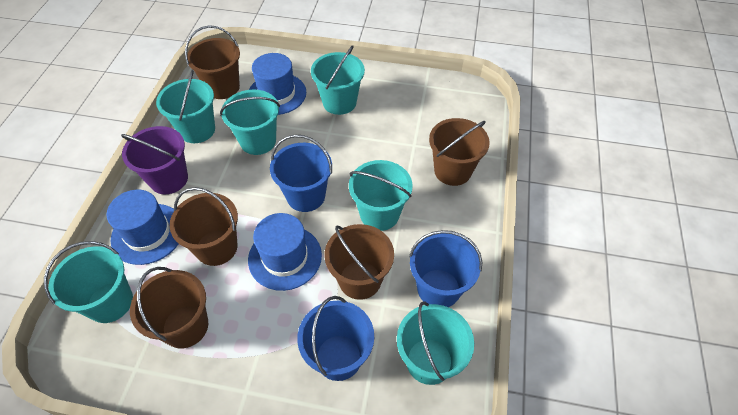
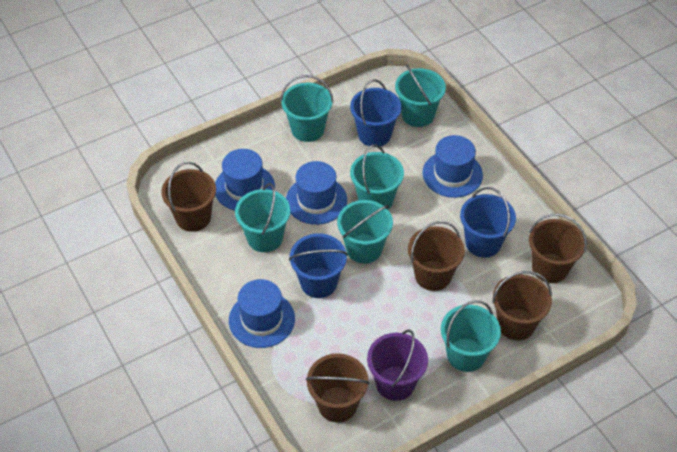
blue hat: [107,190,179,265] [248,213,322,291] [249,53,306,115] = 3 -> [215,149,275,211] [229,279,295,348] [286,161,347,225] [422,135,483,198] = 4

